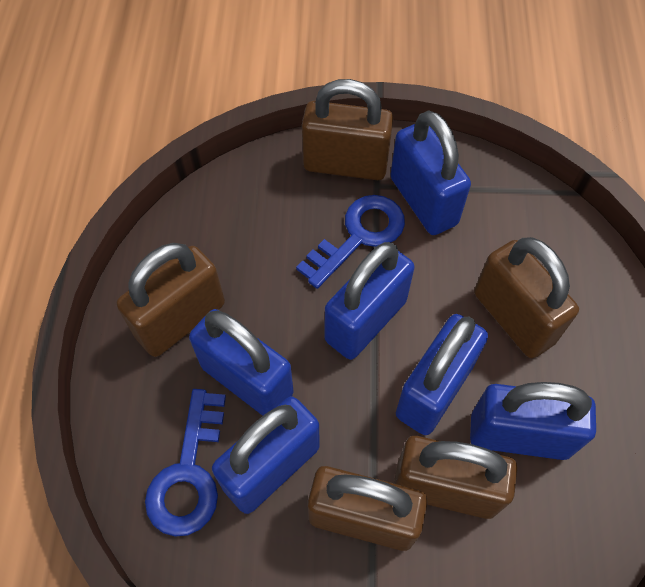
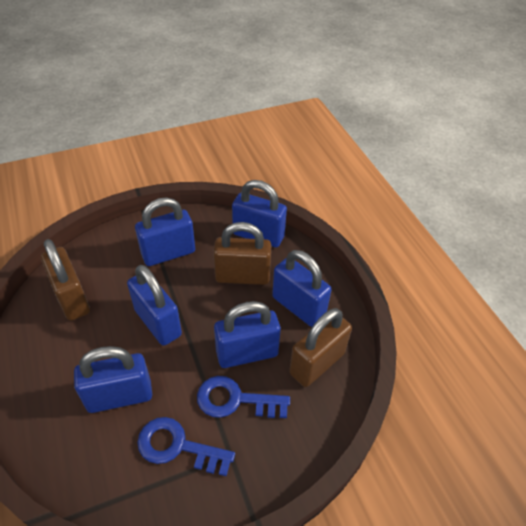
brown padlock: [117,243,225,357] [302,79,393,180] [308,466,428,551] [394,436,518,519] [474,237,579,358] = 5 -> [41,239,90,321] [213,222,271,285] [289,308,352,387] = 3

